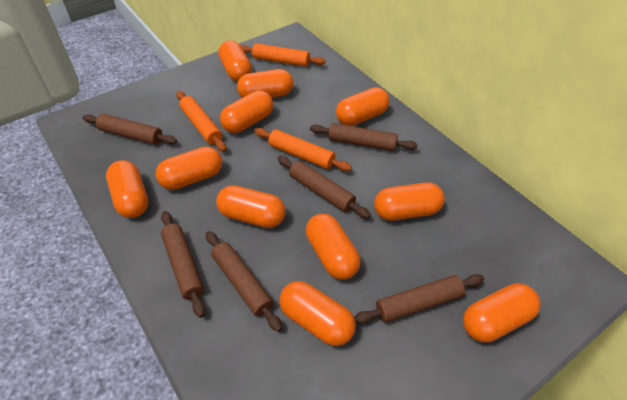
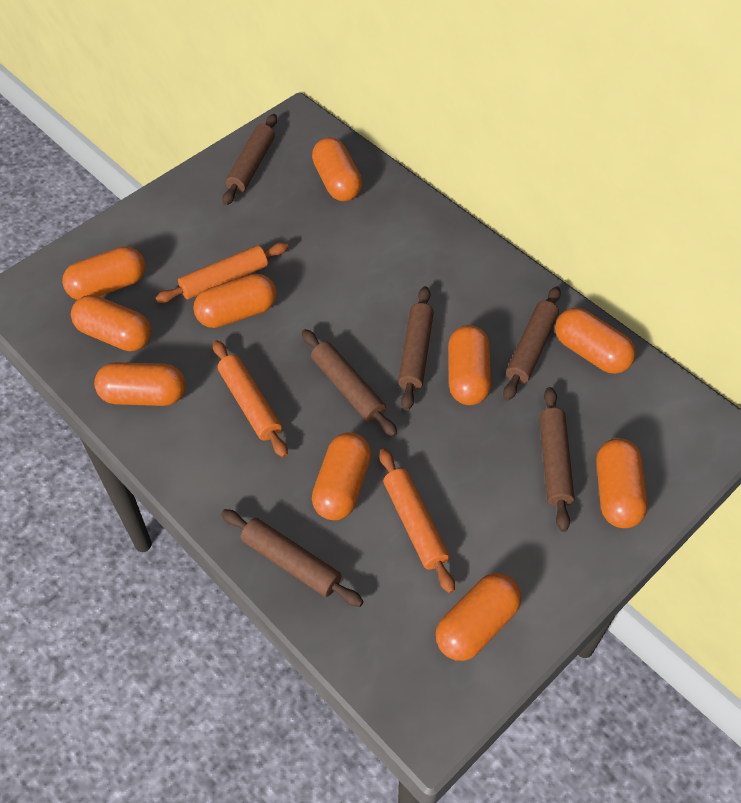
orange capsule: [106,160,148,218] [155,146,222,190] [216,185,286,228] [218,40,252,82] [220,91,273,133] [237,69,293,98] [279,281,356,346] [306,214,360,280] [336,87,390,126] [374,182,445,221] [463,283,540,342] = 11 -> [62,246,146,300] [71,295,151,351] [94,362,186,406] [193,274,277,328] [312,137,362,201] [312,432,371,520] [436,573,521,661] [448,325,491,405] [555,308,636,374] [596,438,647,528] = 10

